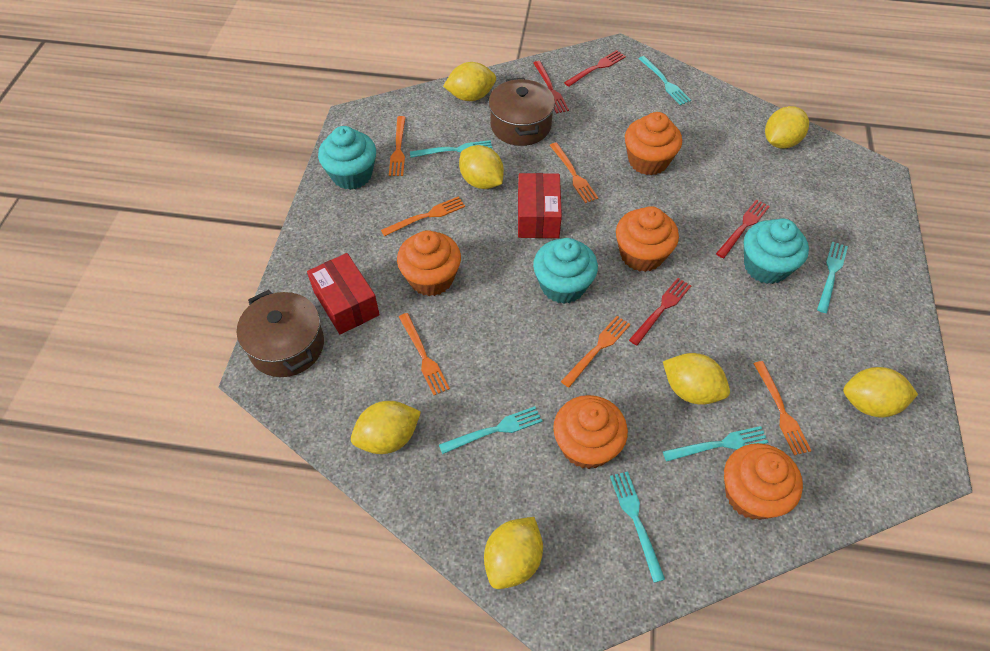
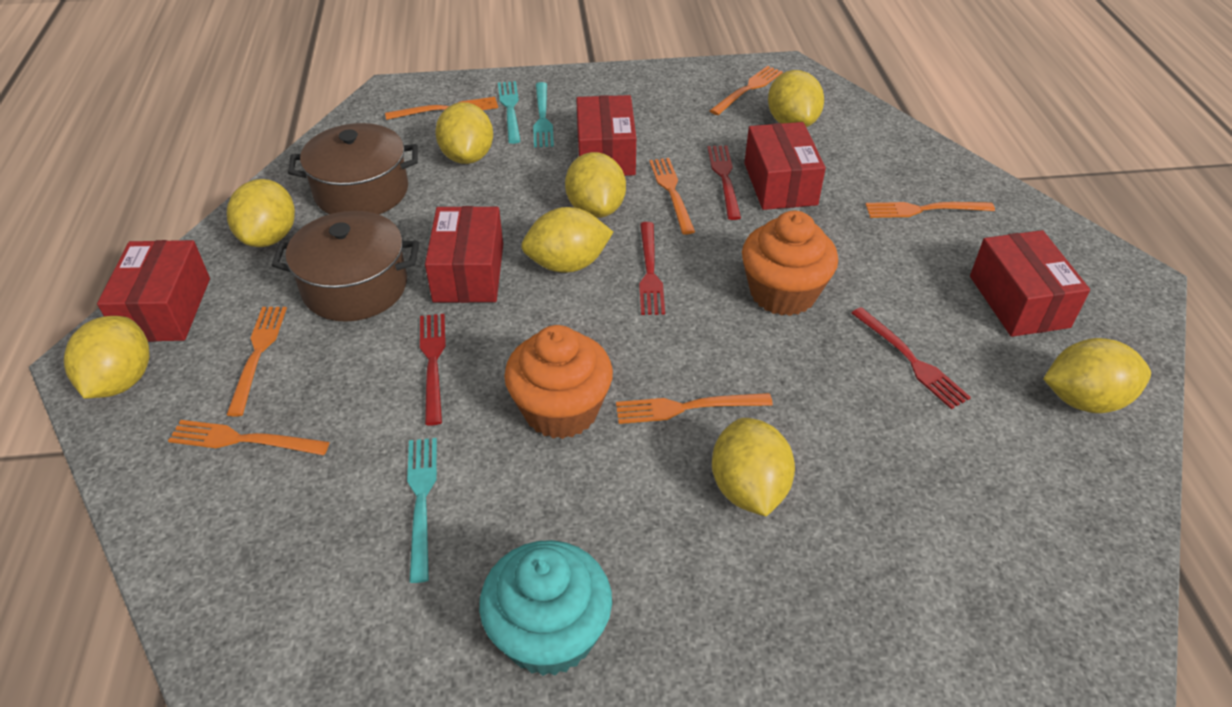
orange cupcake: [397,230,461,296] [553,395,628,469] [616,206,679,272] [625,112,682,175] [724,443,803,520] = 5 -> [504,325,613,439] [742,211,838,316] = 2
orange fork: [381,196,465,236] [389,116,406,176] [399,313,450,395] [550,142,598,203] [561,316,630,387] [753,361,812,455] = 6 -> [168,420,329,455] [227,307,287,416] [385,97,498,120] [616,393,773,424] [649,158,695,235] [710,66,783,115] [865,202,995,218] = 7
red box: [307,253,380,334] [518,173,562,238] = 2 -> [97,240,210,342] [425,206,503,303] [576,95,636,176] [744,122,826,210] [970,230,1090,337] = 5
turquoise cupcake: [318,126,376,190] [533,238,598,304] [744,218,809,284] = 3 -> [479,540,612,676] = 1
turquoise fork: [410,140,493,158] [439,406,542,454] [610,471,665,583] [638,56,691,105] [663,426,768,462] [817,241,848,313] = 6 -> [407,438,437,583] [498,81,521,144] [533,82,554,147] = 3
yellow lemon: [351,401,421,454] [443,62,496,101] [459,145,504,189] [484,517,543,589] [663,353,730,405] [765,106,809,149] [843,367,918,417] = 7 -> [64,316,149,398] [227,179,295,247] [435,102,493,164] [521,207,613,273] [565,152,626,218] [712,418,795,516] [768,70,824,127] [1043,338,1151,413] = 8

